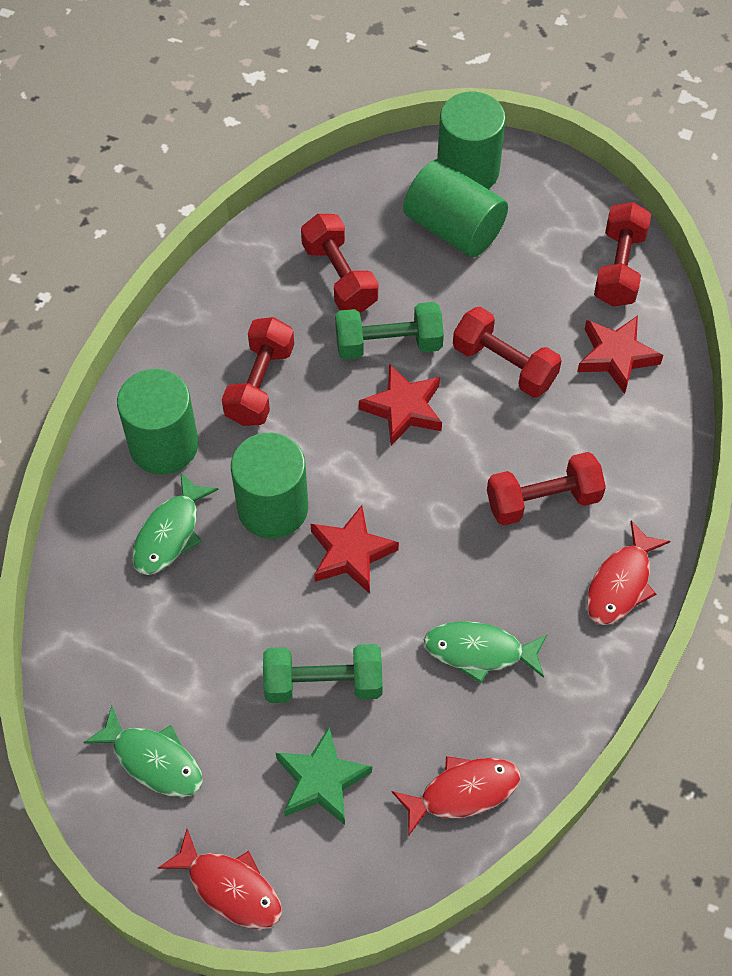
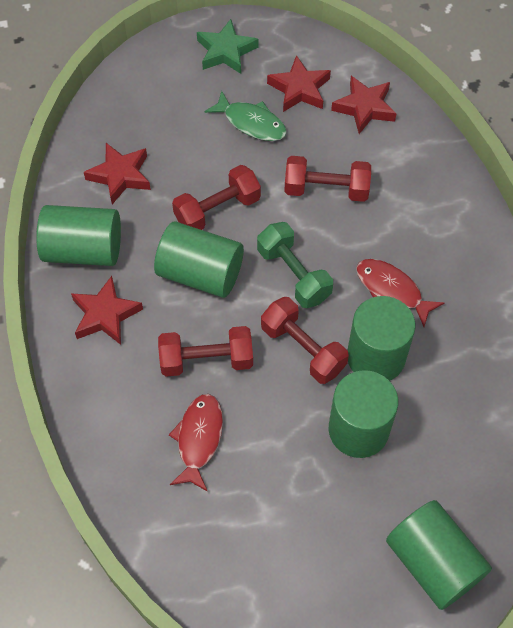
green cylinder: [117,369,198,475] [231,433,308,539] [403,159,508,257] [437,92,506,189] = 4 -> [36,205,121,266] [154,221,244,298] [329,370,398,458] [348,296,416,381] [386,500,492,610] = 5
green dumbbell: [263,644,383,703] [335,302,444,360] = 2 -> [257,222,333,308] = 1
green fish: [83,706,203,797] [132,471,219,575] [424,621,548,683] = 3 -> [204,91,287,141] = 1
red dumbbell: [222,317,294,426] [301,214,378,313] [453,307,562,398] [487,452,606,526] [594,202,651,306] = 5 -> [158,326,253,377] [172,165,261,230] [261,297,349,384] [284,156,371,202] = 4
red fish: [158,829,282,929] [392,756,521,837] [587,521,670,625] = 3 -> [169,394,223,492] [356,259,444,327] = 2
red star: [311,505,399,594] [359,364,442,446] [577,316,663,394] = 3 -> [71,276,143,345] [84,143,151,204] [267,55,331,112] [331,76,397,134] = 4

